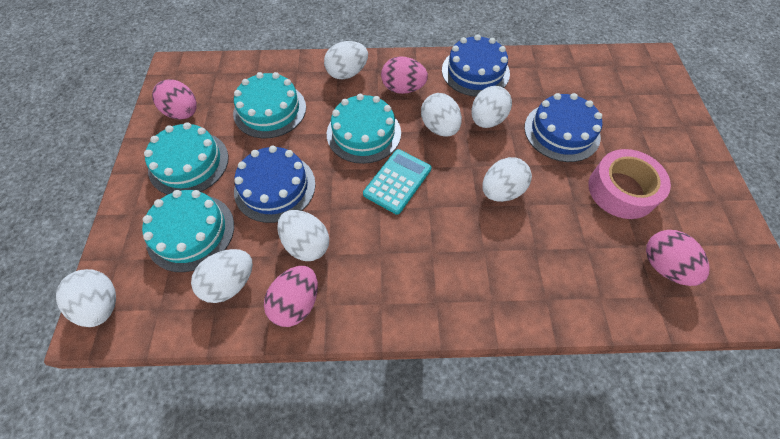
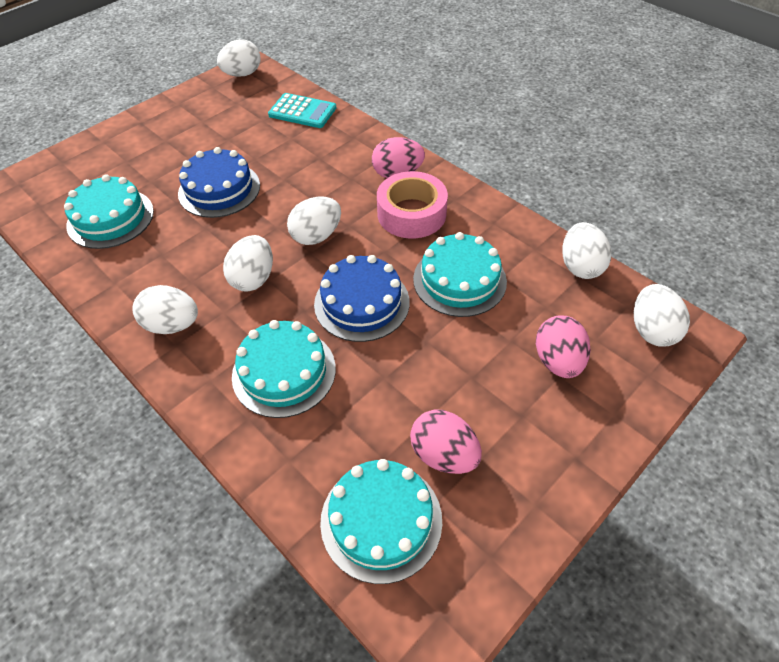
blue cake: [234,145,316,223] [442,34,510,97] [524,93,602,162] = 3 -> [178,147,260,218] [314,255,410,342] = 2
pink egg: [152,79,197,120] [264,266,318,327] [381,56,428,94] [646,230,710,286] = 4 -> [372,137,425,178] [410,409,482,474] [536,315,591,378] = 3
white egg: [56,269,116,327] [191,249,253,303] [277,210,329,261] [324,41,368,79] [421,93,462,136] [471,86,512,128] [482,157,532,202] = 7 -> [132,285,198,334] [217,39,261,77] [223,235,273,292] [287,197,341,245] [562,222,611,279] [634,284,690,347] = 6

